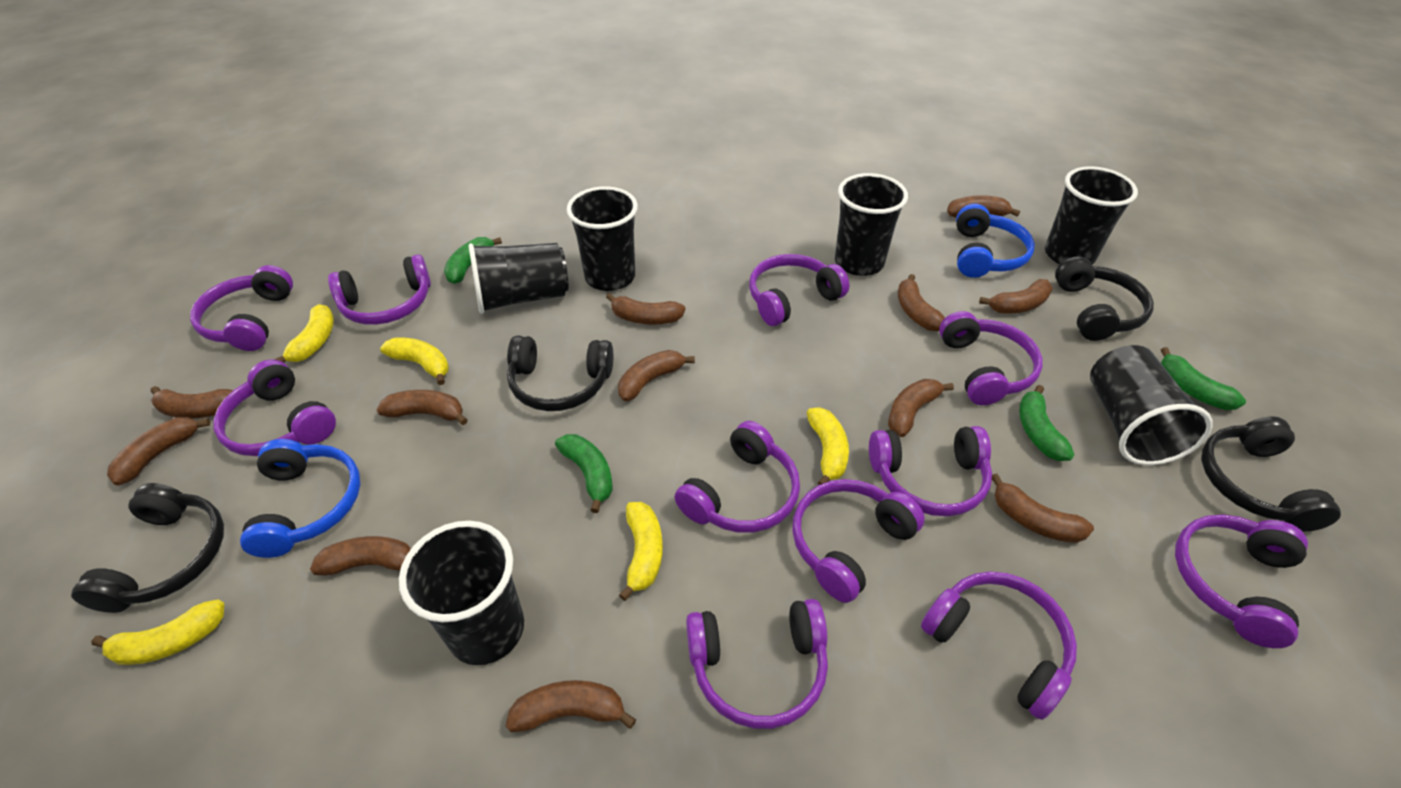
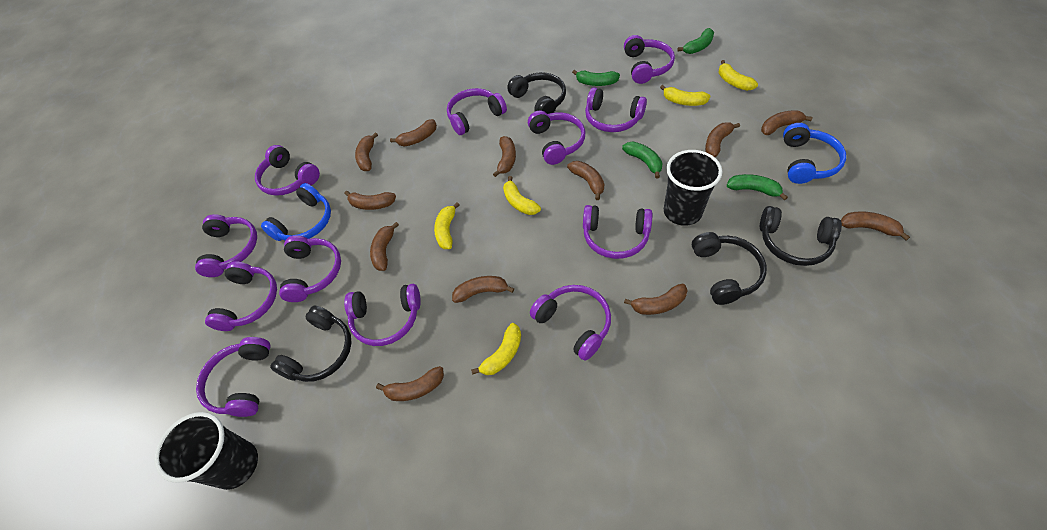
black cup: [399,521,524,665] [469,243,568,314] [567,186,638,291] [835,173,908,276] [1045,166,1138,265] [1090,345,1213,465] = 6 -> [154,412,258,490] [664,150,722,226] = 2
purple headphones: [190,265,293,351] [213,359,336,456] [328,254,431,325] [675,421,800,533] [686,599,828,729] [749,254,849,326] [792,479,925,603] [869,426,992,516] [921,571,1077,720] [939,311,1043,405] [1175,515,1308,648] = 11 -> [195,214,257,277] [196,337,271,417] [205,261,277,331] [255,145,320,196] [279,235,341,302] [344,284,421,346] [447,88,507,135] [528,110,585,165] [530,285,611,361] [583,205,652,259] [585,87,647,132] [624,35,675,84] = 12

